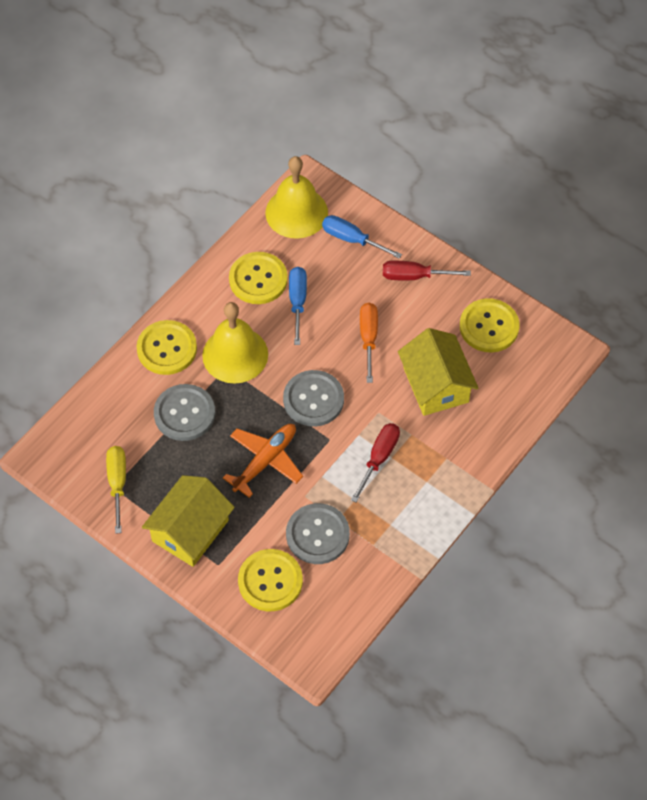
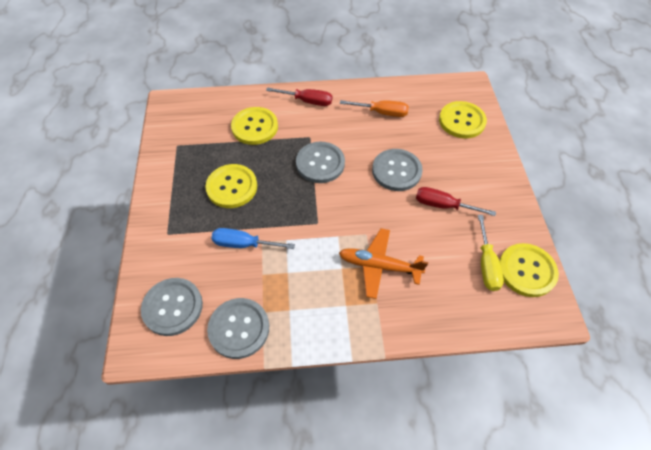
blue screwdriver: [289,267,307,345] [322,215,402,259] = 2 -> [211,228,295,249] = 1
grey button: [154,384,215,441] [283,370,344,426] [286,503,350,564] = 3 -> [141,278,203,336] [207,298,269,359] [296,142,345,183] [372,149,423,191] = 4
yellow bell: [202,302,268,383] [265,156,328,238] = 2 -> none = 0
yellow house: [142,475,235,567] [398,328,479,416] = 2 -> none = 0

